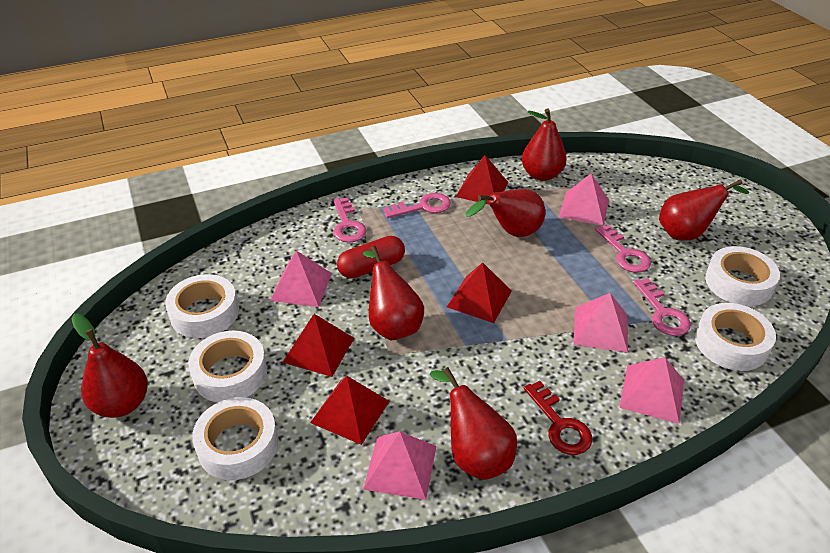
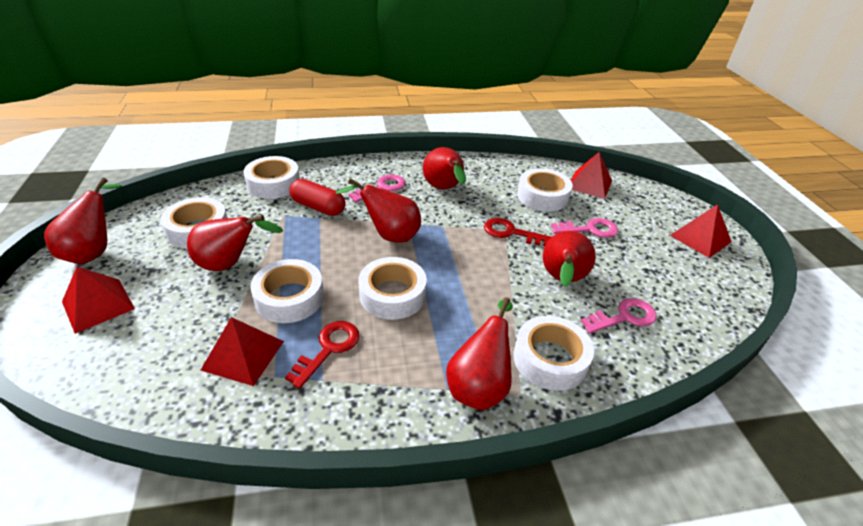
pink key: [333,197,367,243] [383,193,451,218] [595,225,651,273] [633,278,691,336] = 4 -> [349,175,406,202] [551,218,618,238] [580,298,657,334] = 3
pink pyramid: [270,251,332,307] [363,432,436,500] [559,174,609,226] [573,293,628,352] [619,357,684,424] = 5 -> none = 0
red key: [524,381,592,455] = 1 -> [285,321,360,389] [484,218,551,246] = 2
white tape: [165,274,239,338] [188,331,267,403] [192,397,278,480] [695,303,776,371] [705,246,780,306] = 5 -> [161,197,227,249] [243,156,300,199] [250,259,324,323] [359,257,427,320] [514,316,594,391] [517,168,573,212] = 6

